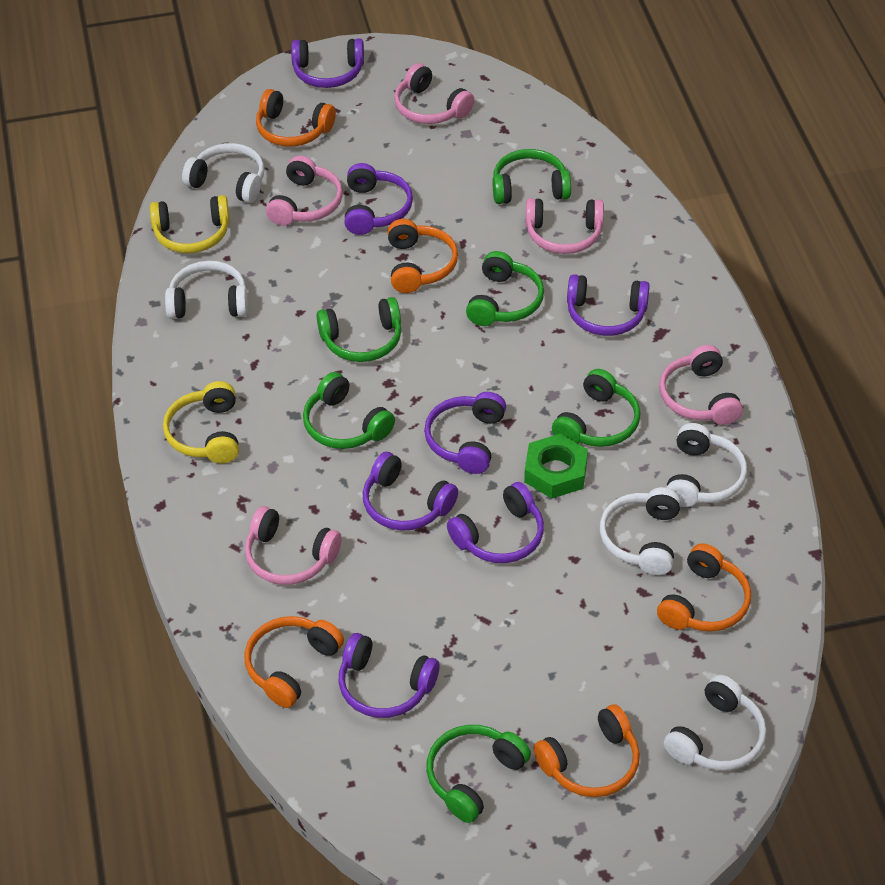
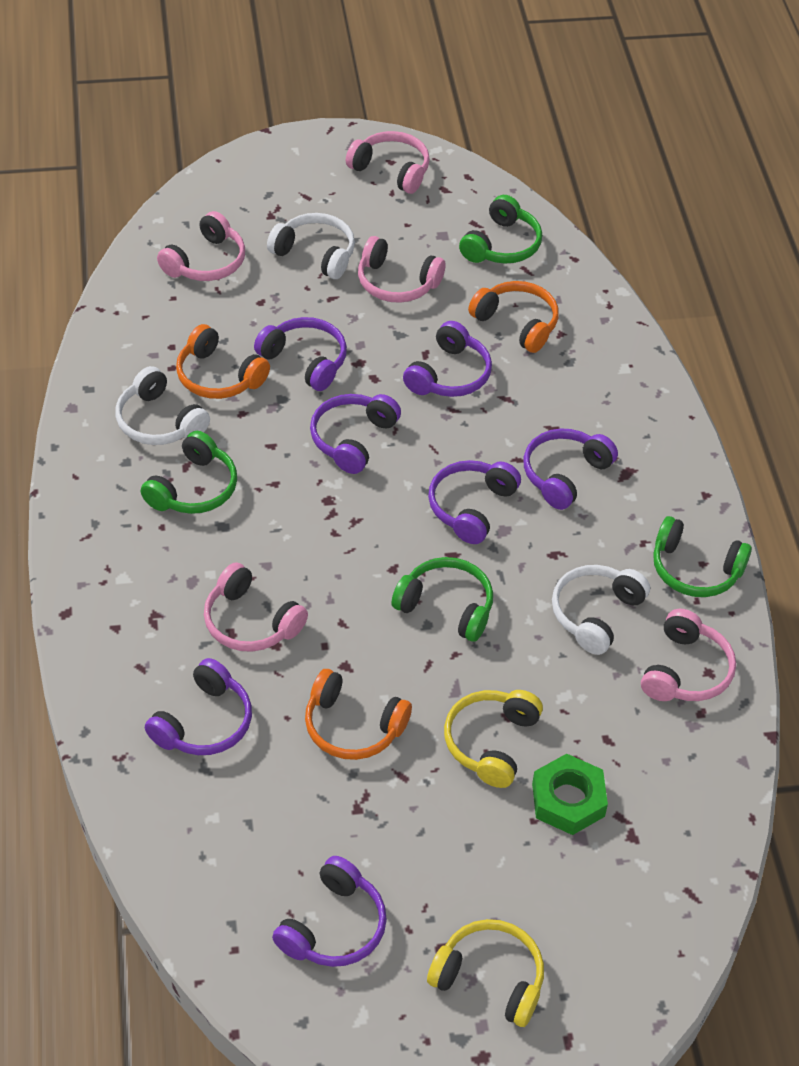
green headphones: [303,372,395,449] [317,297,401,362] [426,725,531,823] [466,251,544,326] [493,149,571,204] [552,369,640,447] = 6 -> [141,431,237,514] [392,557,493,642] [459,195,542,264] [653,516,752,597] = 4
orange headphones: [245,616,344,708] [256,89,336,147] [388,219,458,293] [534,704,640,797] [657,543,751,632] = 5 -> [176,324,270,399] [305,669,412,760] [468,281,559,353] = 3
white headphones: [165,261,248,319] [182,143,264,203] [600,487,681,575] [664,675,766,770] [666,423,747,507] = 5 -> [116,366,210,445] [267,213,355,279] [552,565,650,655] = 3

